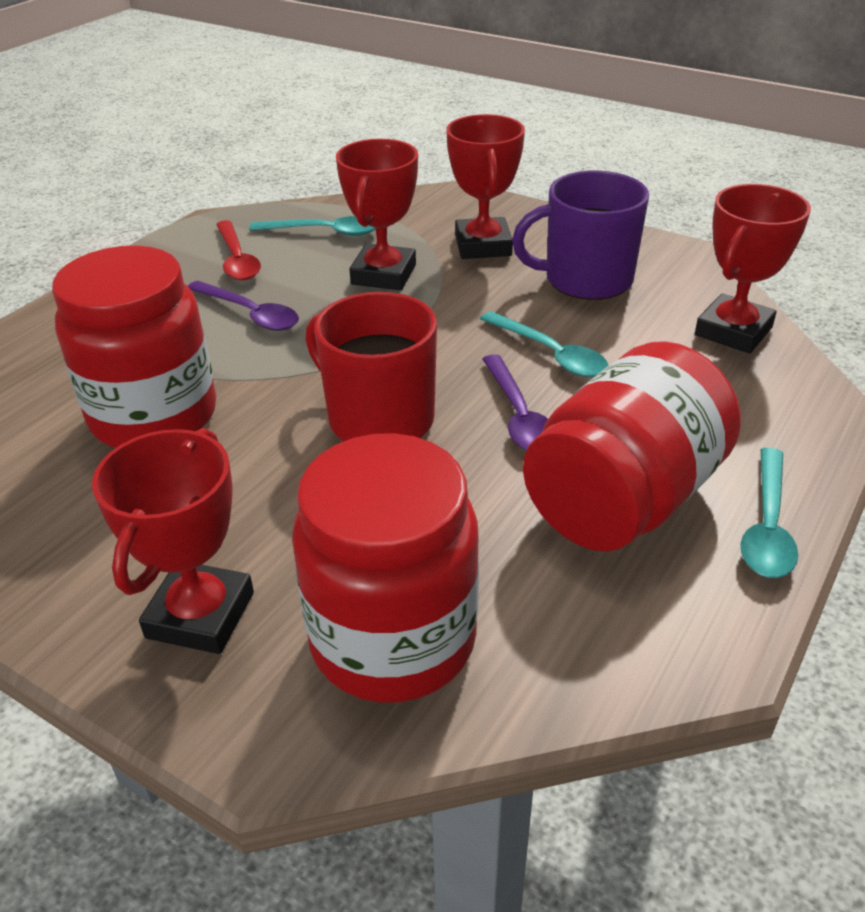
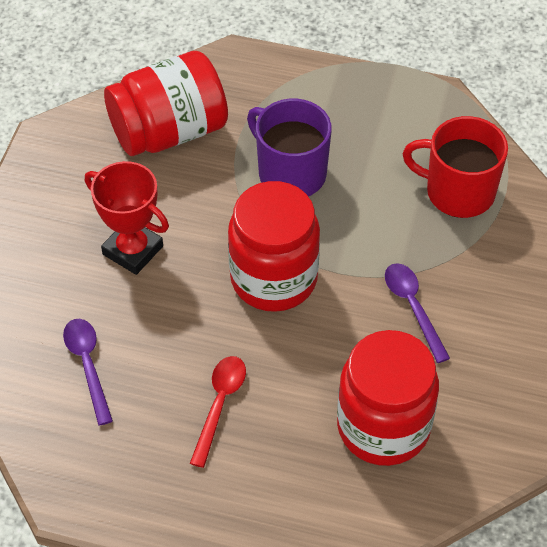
red trophy: [92,428,254,654] [336,139,418,290] [446,114,525,259] [695,184,811,353] = 4 -> [85,161,169,275] = 1
turquoise spoon: [249,216,375,236] [480,311,609,377] [740,448,798,578] = 3 -> none = 0

